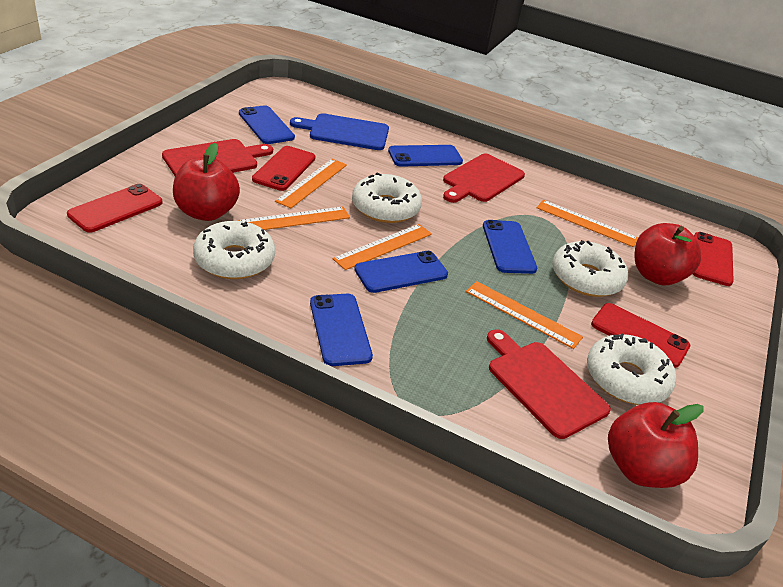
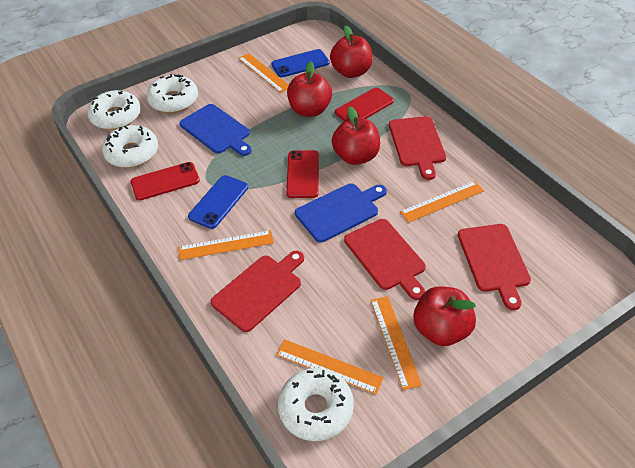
blue cutting board: [290,113,389,150] = 1 -> [179,104,252,156] [295,183,387,243] = 2
blue phone: [239,105,295,144] [310,294,373,366] [354,251,448,293] [388,145,463,167] [483,220,537,274] = 5 -> [188,175,248,229] [271,49,329,77] = 2
red apple: [173,143,240,221] [608,402,704,488] [634,223,702,286] = 3 -> [287,61,332,117] [330,25,373,78] [332,106,380,165] [413,286,476,346] = 4
red cutting board: [162,139,273,176] [443,154,525,203] [487,329,611,439] = 3 -> [211,251,304,332] [344,219,426,300] [389,116,446,180] [458,224,531,310] = 4
red phone: [67,184,162,233] [252,146,316,191] [591,303,690,368] [693,232,734,286] = 4 -> [131,162,200,200] [286,150,319,198] [335,88,394,121] = 3

